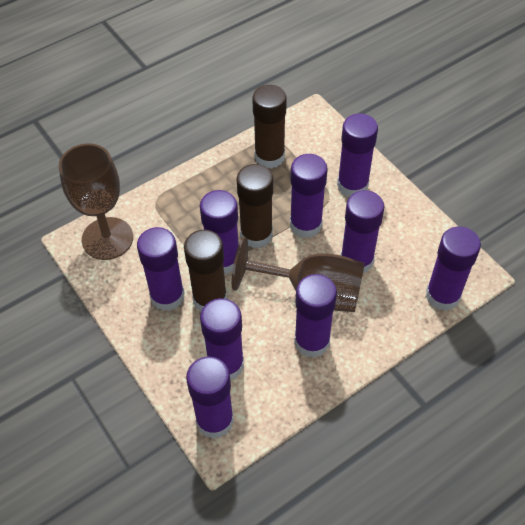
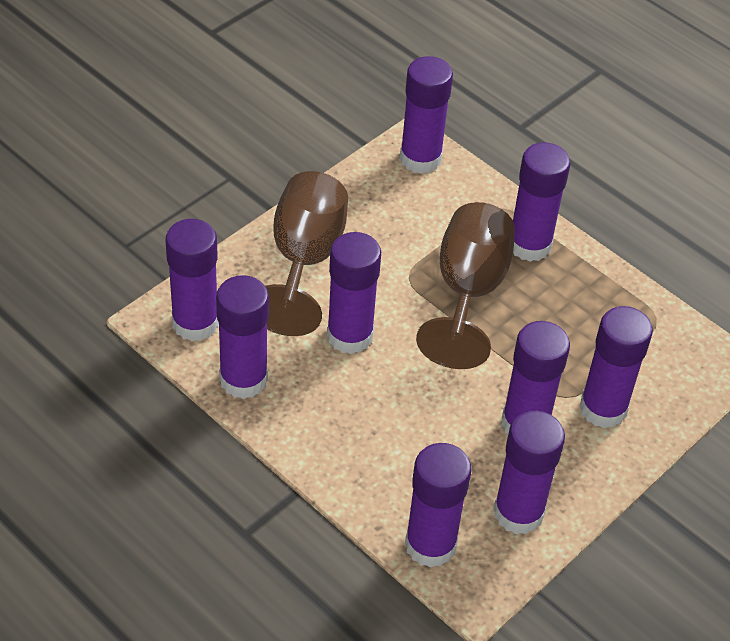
brown glue stick: [184,230,227,311] [237,164,273,248] [252,85,287,169] = 3 -> none = 0

